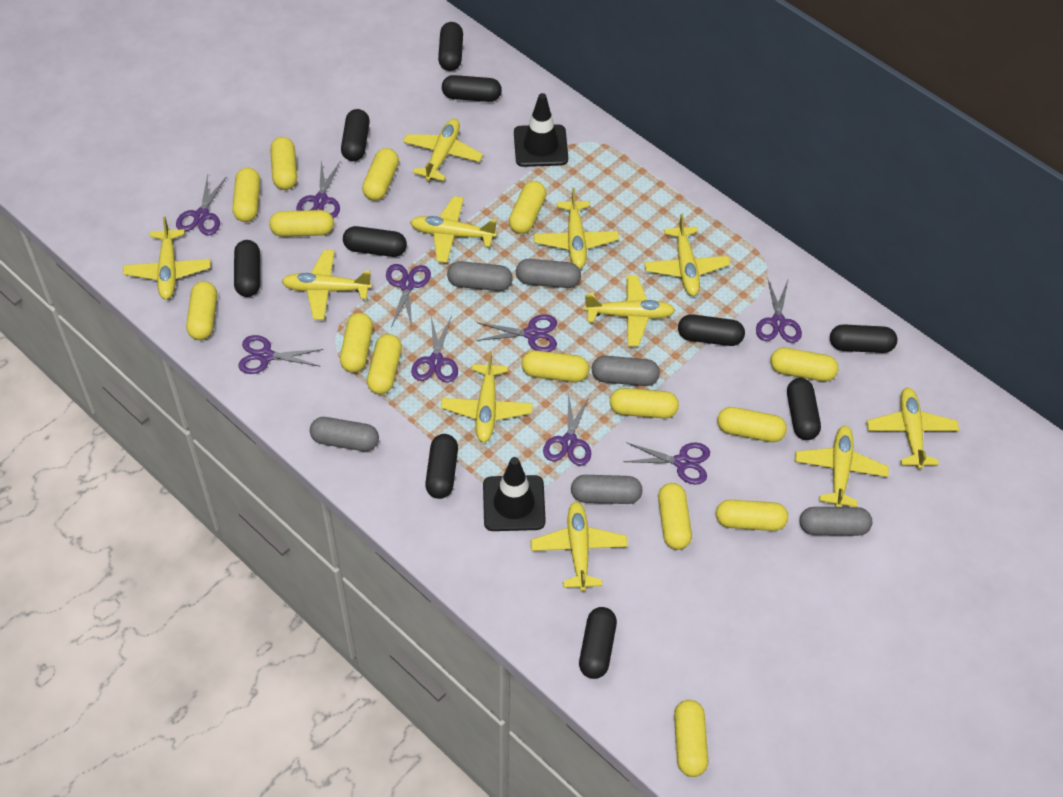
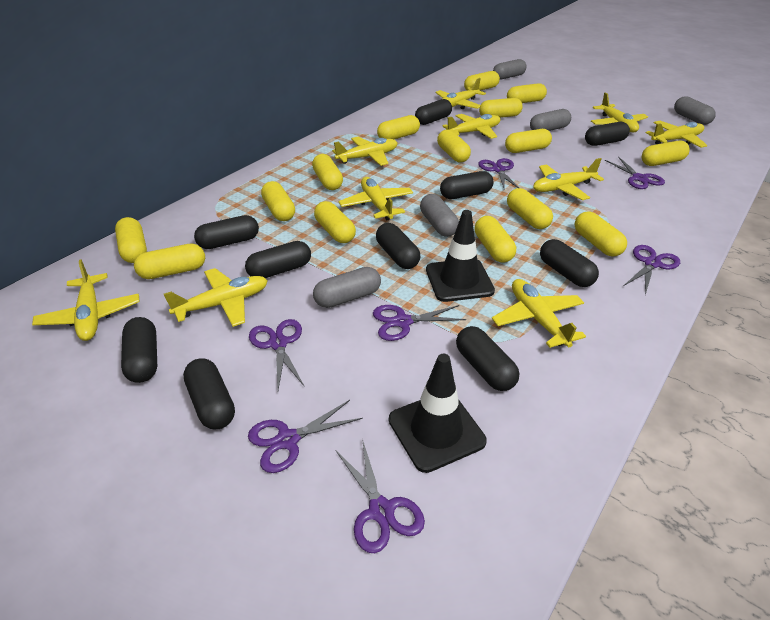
grey capsule: [310,417,379,451] [447,261,513,291] [516,259,581,288] [571,475,643,504] [592,356,660,386] [800,507,872,536] = 6 -> [313,267,381,308] [420,194,459,237] [493,59,527,80] [530,109,571,131] [674,96,716,125] = 5
purple scissors: [176,174,226,235] [238,335,323,374] [296,161,341,218] [386,264,431,327] [411,316,458,382] [476,314,557,352] [543,392,591,466] [623,442,710,485] [756,280,802,343] = 9 -> [248,400,363,473] [249,319,305,390] [335,439,425,553] [373,305,466,341] [478,158,519,188] [605,156,665,189] [624,245,680,295] = 7
yellow plane: [123,216,211,300] [282,250,372,320] [403,119,483,181] [410,196,497,263] [441,352,533,443] [531,501,628,592] [534,188,619,269] [584,275,675,346] [644,214,730,296] [795,426,889,507] [866,388,959,470] = 11 -> [32,259,140,341] [164,268,268,327] [332,137,398,166] [339,177,413,221] [435,78,486,109] [442,114,500,139] [492,279,586,348] [533,158,604,200] [591,92,648,133] [646,121,708,148] = 10

